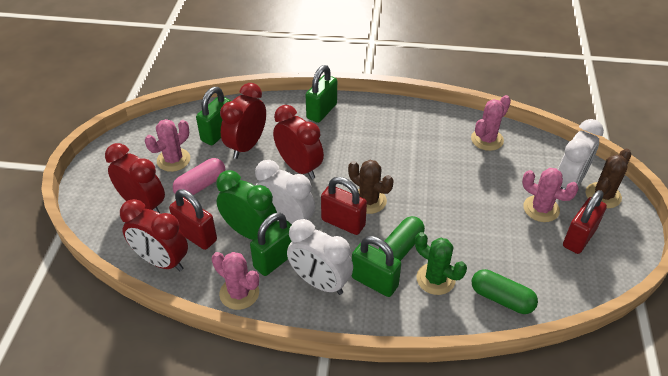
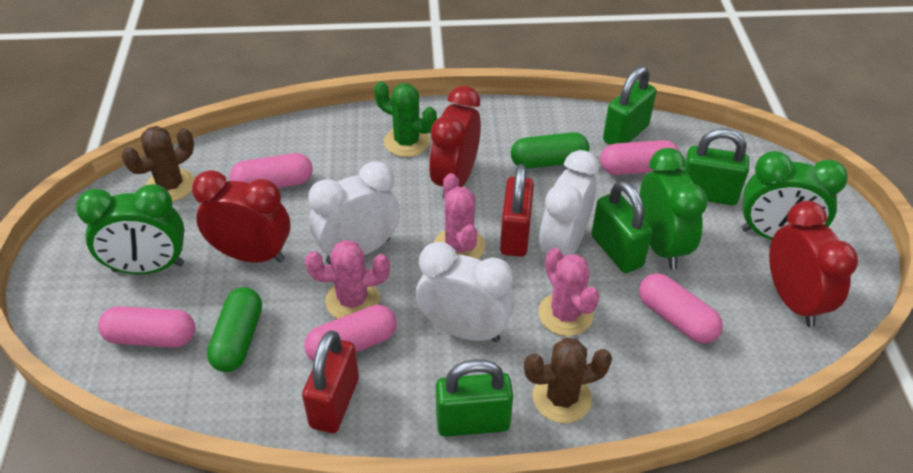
green clock: [216,170,278,240] = 1 -> [76,184,185,274] [640,148,707,269] [741,151,848,240] = 3
pink cactus: [145,119,190,172] [212,252,259,310] [471,95,511,151] [522,168,579,222] = 4 -> [305,240,390,319] [434,173,485,259] [538,248,600,336] = 3
pink capsule: [173,158,225,195] = 1 -> [98,306,195,348] [230,153,313,188] [304,305,397,362] [600,140,680,175] [639,273,723,343] = 5
red clock: [105,143,165,214] [120,199,188,271] [220,83,266,159] [273,105,324,179] = 4 -> [192,170,290,263] [429,86,481,200] [769,201,858,327] = 3
red padlock: [169,189,217,250] [321,177,367,235] [563,190,607,254] = 3 -> [302,330,359,433] [500,164,534,257] = 2

